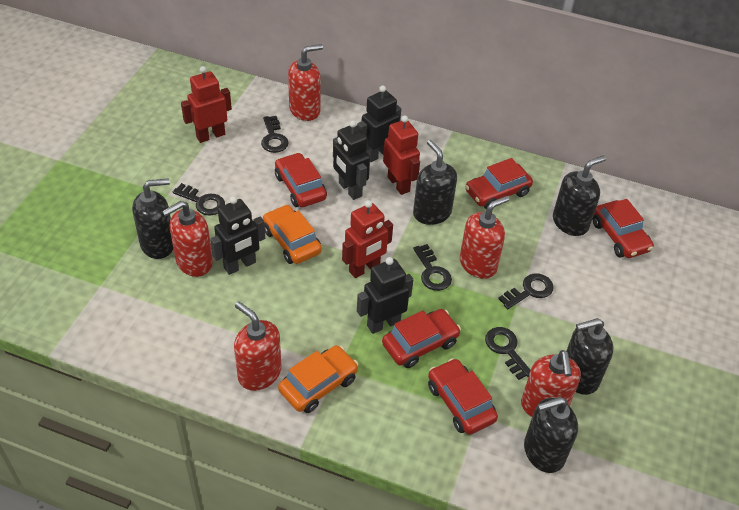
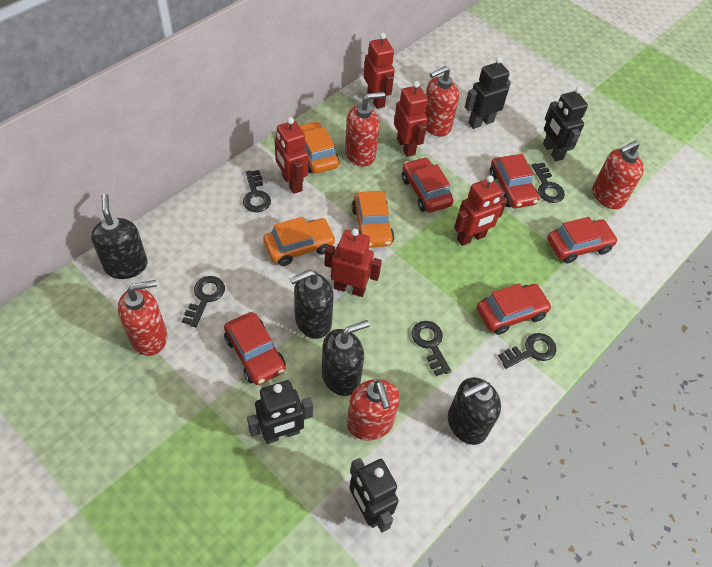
black soap dispenser: [132,178,173,259] [413,140,457,225] [524,397,578,473] [553,155,606,236] [566,318,613,395] = 5 -> [91,194,148,279] [290,270,334,339] [322,320,370,396] [448,377,501,445] = 4
orange car: [263,205,322,264] [278,345,358,413] = 2 -> [263,217,336,266] [299,121,340,174] [352,191,394,248] = 3
red robot: [181,66,232,143] [342,200,393,278] [383,116,420,195] = 3 -> [275,117,308,194] [325,228,382,297] [364,33,395,109] [394,81,428,157] [454,175,507,246] = 5

